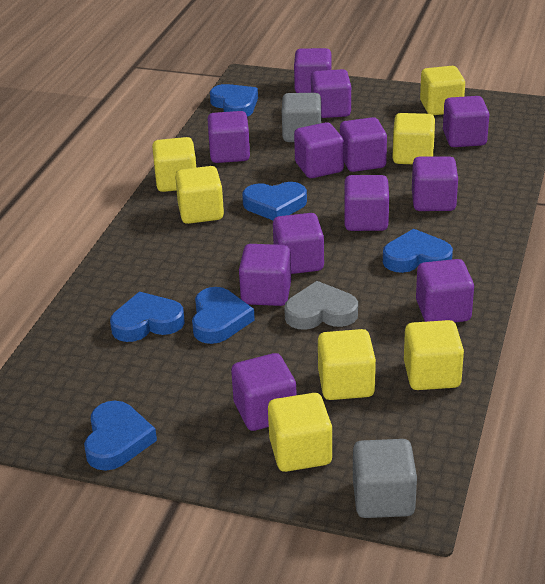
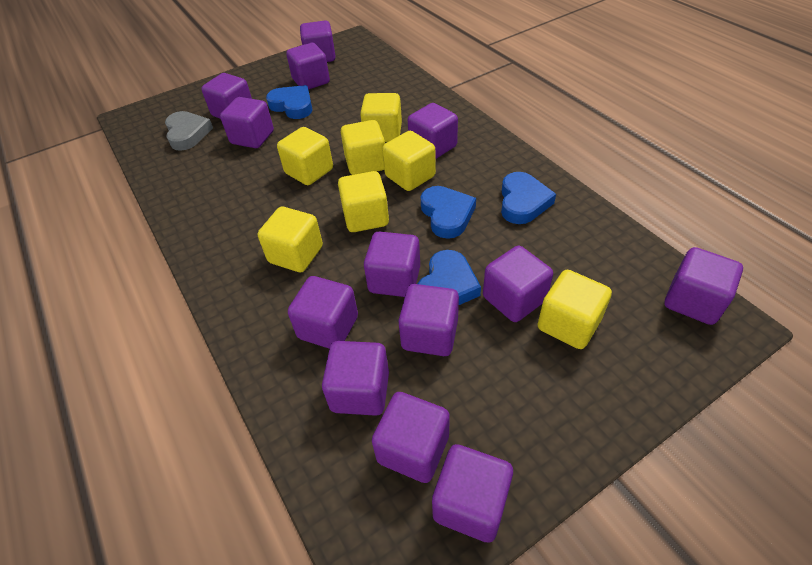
blue heart: [84,401,157,471] [110,291,185,342] [192,287,255,344] [210,84,258,117] [242,182,307,221] [383,229,453,273] = 6 -> [266,85,313,119] [417,250,481,305] [421,186,476,239] [501,172,556,224] = 4
grey cube: [282,93,321,142] [353,439,417,518] = 2 -> none = 0
purple cube: [208,111,250,163] [231,353,297,431] [239,244,291,306] [273,213,324,274] [294,48,332,93] [294,122,344,178] [311,69,351,118] [340,117,387,172] [344,175,389,231] [412,156,458,211] [416,259,474,322] [443,96,489,147] = 12 -> [201,73,252,119] [220,97,274,148] [286,43,330,90] [288,276,358,349] [300,21,336,62] [322,341,389,416] [364,232,420,297] [372,392,450,483] [398,284,459,356] [408,103,458,159] [432,444,513,543] [483,246,553,322] [665,247,743,325] = 13

